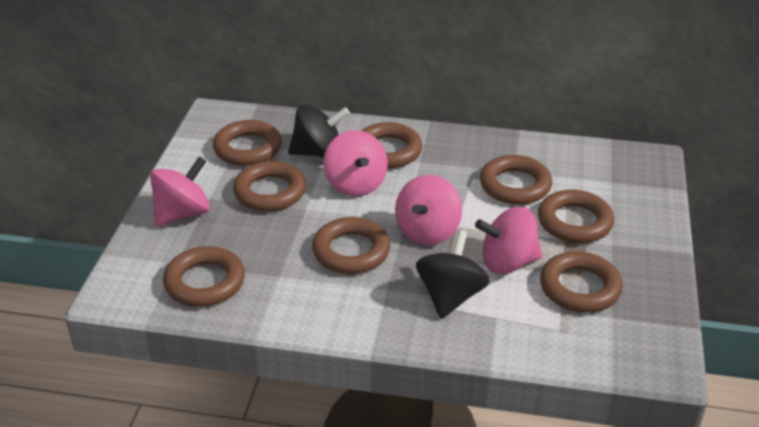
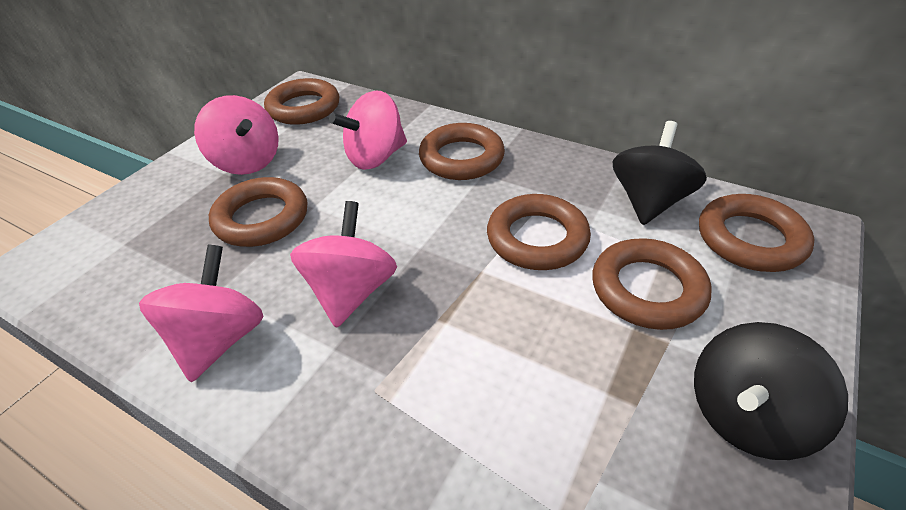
brown ring: [163,246,245,307] [213,120,282,166] [233,161,306,211] [312,217,390,274] [361,122,422,168] [480,155,552,205] [538,190,614,243] [540,251,623,313] = 8 -> [209,177,307,247] [264,78,339,125] [419,123,505,180] [487,194,591,270] [592,238,712,330] [699,194,814,272] = 6

